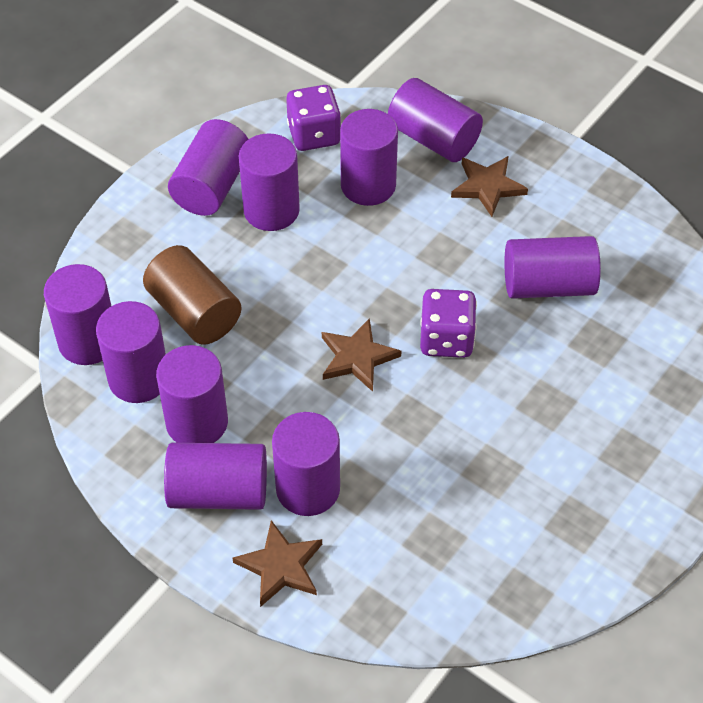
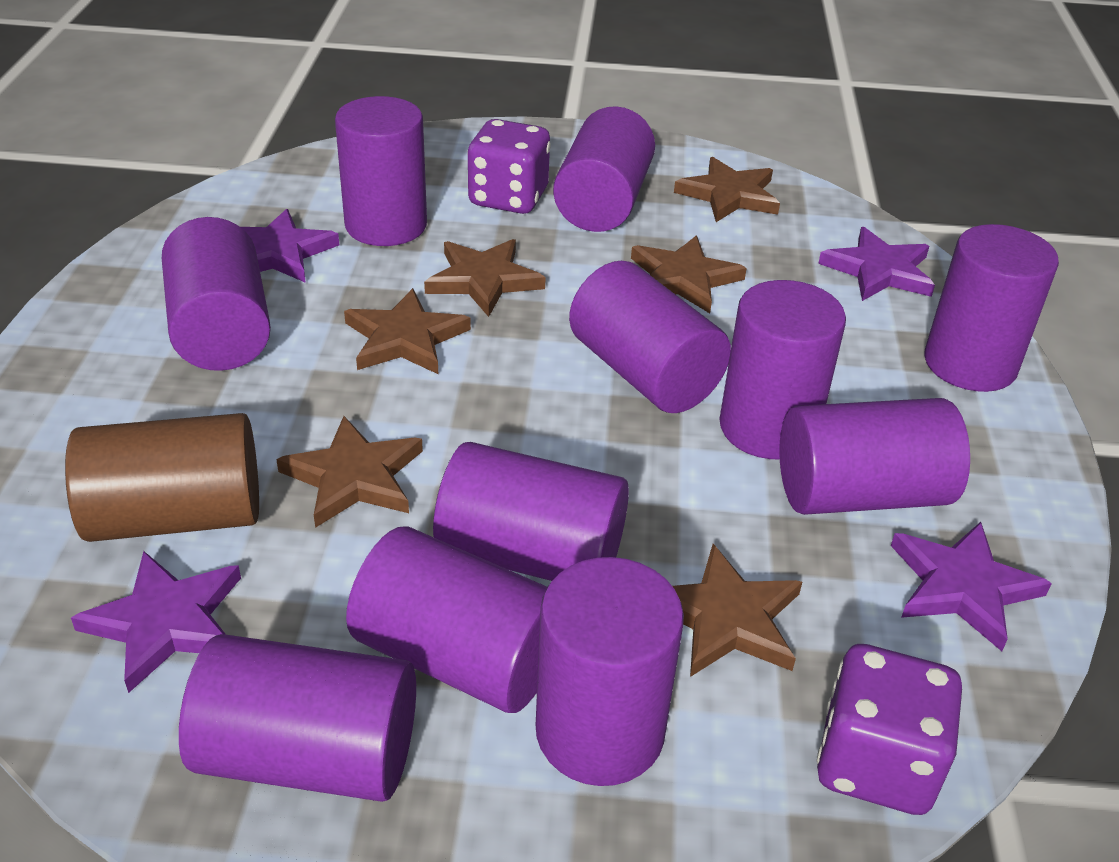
brown star: [233,520,322,607] [322,318,401,392] [451,156,528,217] = 3 -> [276,416,423,528] [344,288,471,374] [424,239,546,317] [631,236,747,313] [672,544,802,677] [674,157,780,222] = 6
purple cylinder: [44,264,111,365] [96,301,166,403] [156,345,228,443] [164,443,267,510] [168,119,249,216] [239,133,300,231] [272,412,340,516] [340,109,398,206] [388,78,483,162] [505,236,601,299] = 10 -> [162,217,271,371] [179,634,416,802] [335,96,427,246] [346,526,548,713] [433,442,629,581] [536,557,684,786] [553,106,655,232] [569,261,731,413] [719,280,846,459] [779,398,970,515] [924,224,1059,392] = 11
purple star: none = 0 -> [71,551,241,693] [241,209,339,283] [818,227,935,301] [891,522,1052,651] = 4

